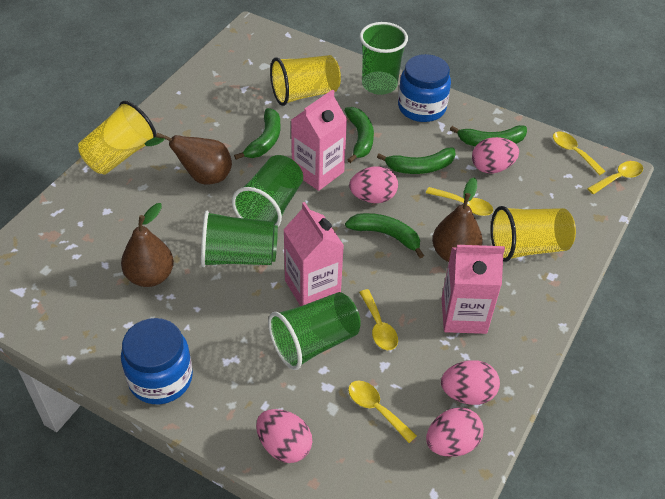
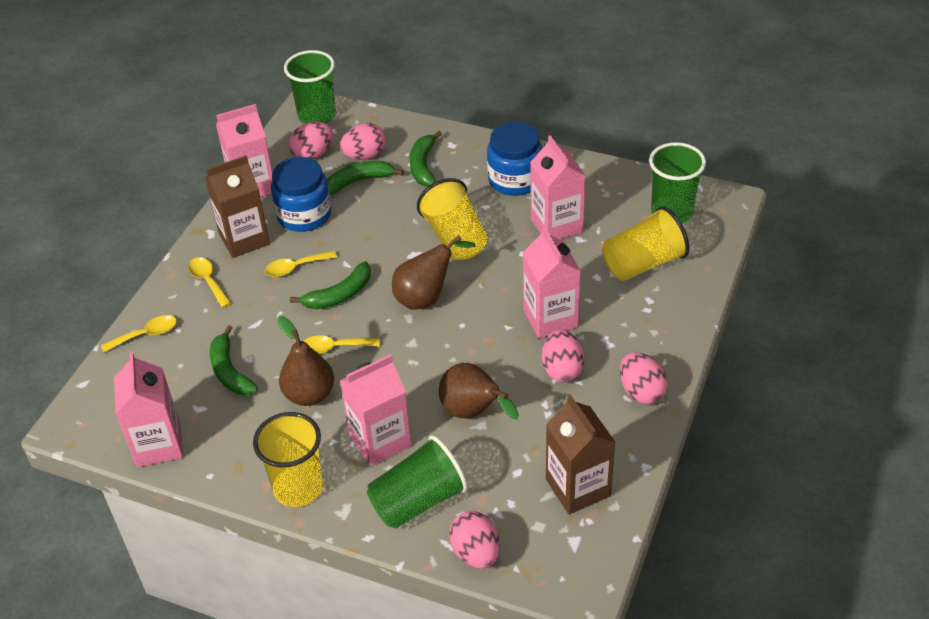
brown carton: none = 0 -> [205,155,270,258] [546,394,615,514] = 2
green banana: [234,108,281,160] [344,107,374,163] [345,213,424,258] [377,148,456,174] [450,125,527,146] = 5 -> [210,325,258,395] [290,261,371,309] [327,161,404,195] [410,131,442,187] = 4
green cup: [201,210,278,267] [232,155,303,226] [268,292,361,370] [360,22,408,95] = 4 -> [284,50,336,124] [367,435,468,529] [649,142,706,224] = 3
pink carton: [283,202,344,306] [291,90,347,191] [441,245,505,334] = 3 -> [114,352,183,467] [216,104,273,197] [340,354,412,466] [523,226,581,338] [530,135,586,239] = 5
yellow spoon: [348,381,417,443] [359,289,398,350] [426,187,493,216] [553,132,605,175] [587,161,643,194] = 5 -> [101,315,177,352] [188,257,231,308] [265,251,338,277] [304,335,380,354] = 4

